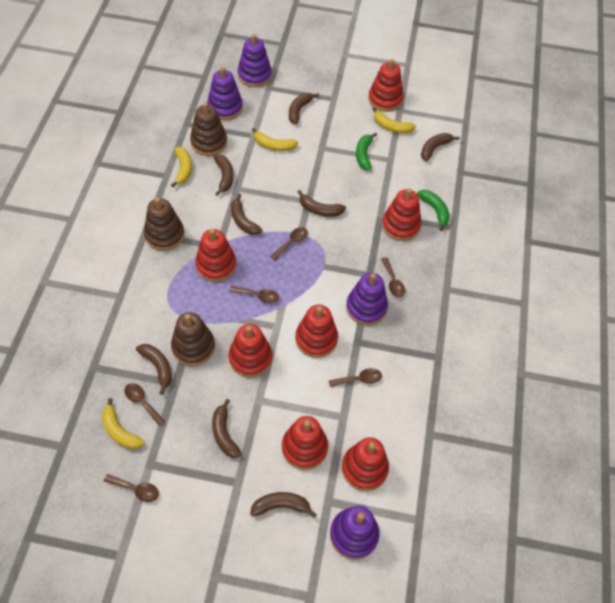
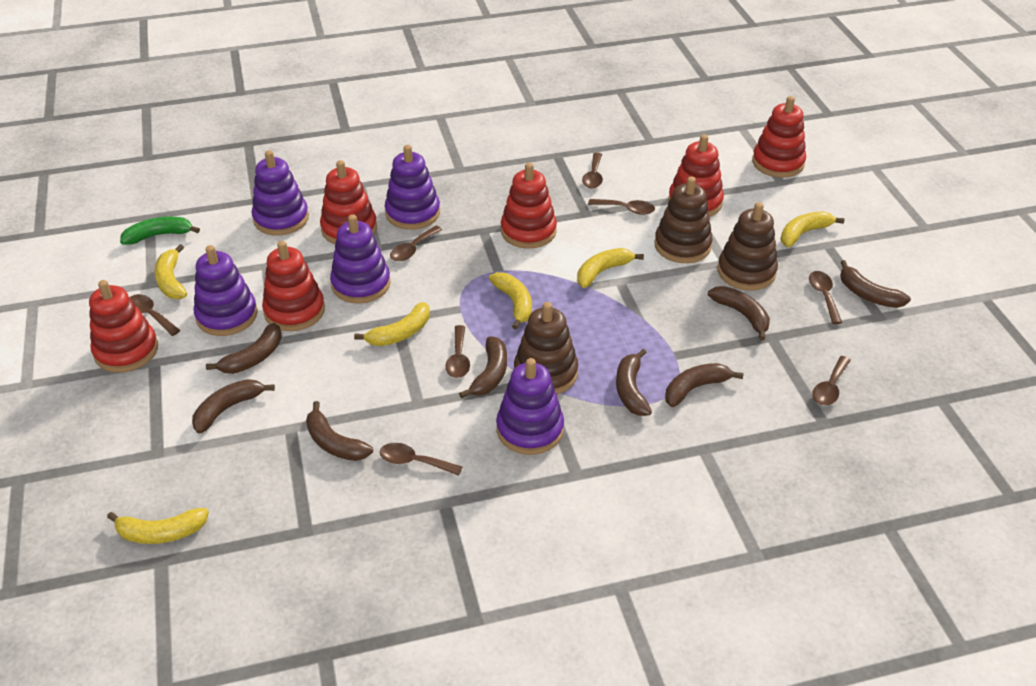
brown spoon: [104,474,159,502] [125,383,165,426] [229,285,279,303] [270,227,308,260] [329,368,382,387] [381,257,405,297] = 6 -> [130,294,180,336] [380,443,462,476] [390,226,442,261] [445,325,470,378] [582,152,603,189] [588,199,655,215] [809,271,842,324] [812,356,851,405] = 8
green banana: [356,132,377,170] [417,190,450,231] = 2 -> [120,217,200,245] = 1
purple stacking toy: [207,67,243,120] [238,34,272,87] [330,506,380,560] [346,273,388,325] = 4 -> [194,245,258,336] [252,150,309,236] [330,214,391,304] [385,145,440,230] [496,358,564,455] = 5
red stacking toy: [195,229,236,282] [229,324,272,377] [282,416,328,470] [295,305,338,358] [342,437,389,491] [368,59,403,112] [382,188,421,241] = 7 -> [89,280,158,373] [262,241,325,331] [320,160,377,244] [501,163,557,249] [668,134,724,217] [752,96,806,178] = 6
yellow banana: [102,398,144,449] [171,147,192,187] [252,128,298,151] [373,108,416,134] = 4 -> [107,508,209,544] [154,244,187,299] [354,302,430,346] [489,272,532,329] [577,248,644,288] [781,211,844,247] = 6

